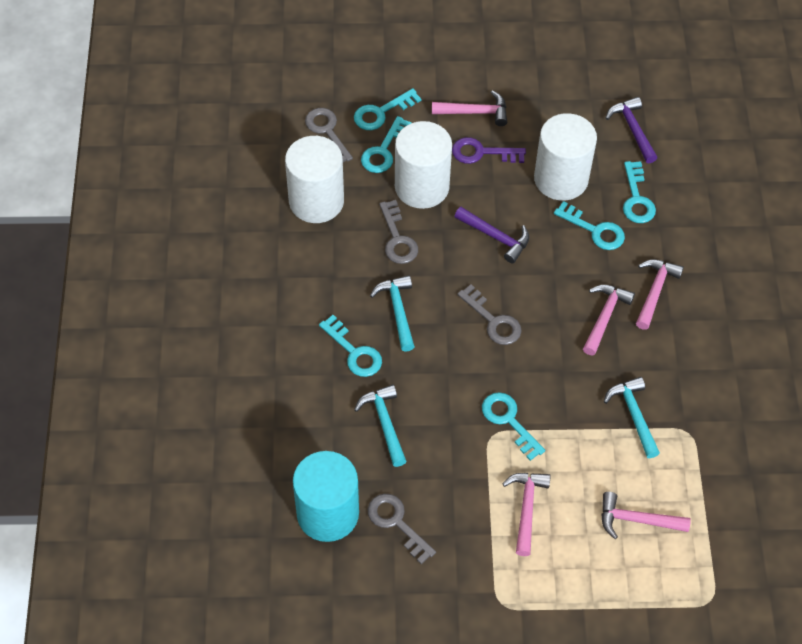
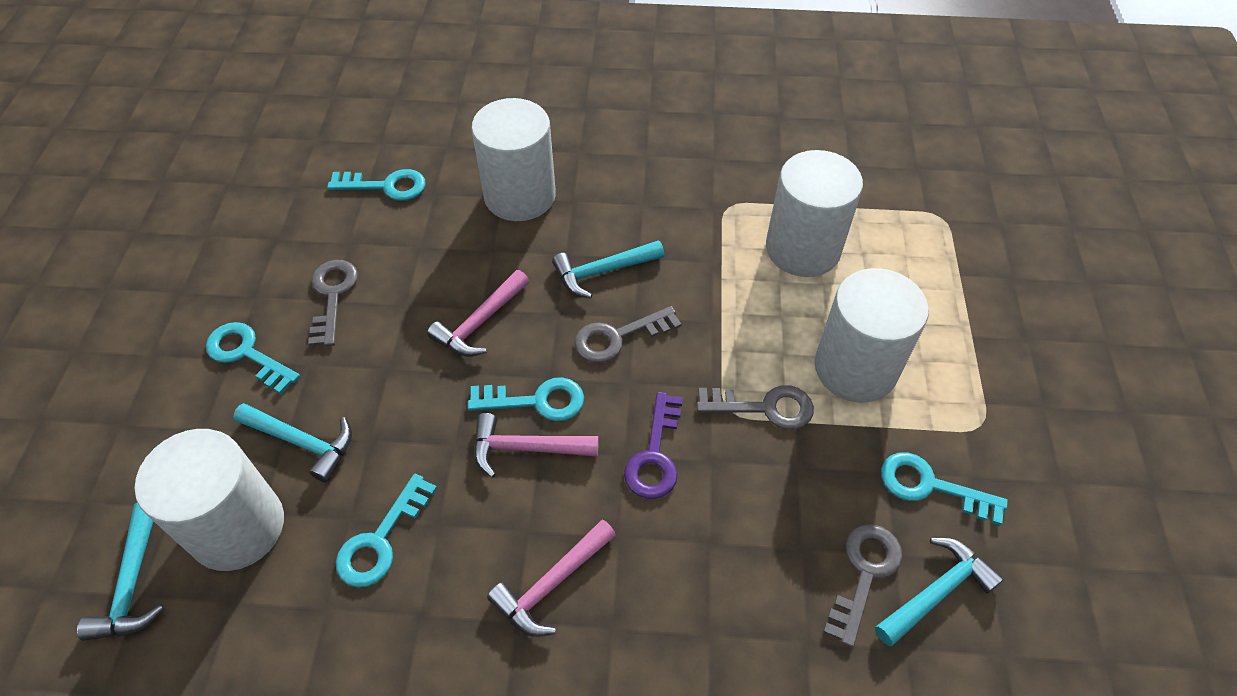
pink hammer: [432,90,507,126] [503,473,550,556] [583,285,635,355] [601,492,691,539] [636,259,684,330] = 5 -> [427,270,529,357] [474,413,599,478] [487,520,616,637] = 3
purple hammer: [454,207,529,263] [606,97,657,163] = 2 -> none = 0
turquoise cylinder: [293,451,359,542] = 1 -> none = 0
turquoise hammer: [354,384,407,467] [370,275,415,352] [604,377,660,458] = 3 -> [77,502,164,641] [233,403,352,482] [552,240,664,299] [875,537,1004,646] = 4
turquoise key: [319,315,382,377] [354,88,421,130] [361,116,412,173] [482,392,545,461] [554,201,625,250] [623,161,656,223] = 6 -> [206,322,300,394] [327,169,426,201] [336,474,437,587] [468,377,584,421] [881,452,1008,525] = 5
white cylinder: [285,136,344,223] [395,121,452,209] [534,113,597,201] = 3 -> [135,429,284,571] [471,98,556,221] [766,150,863,277] [815,268,929,403] = 4

